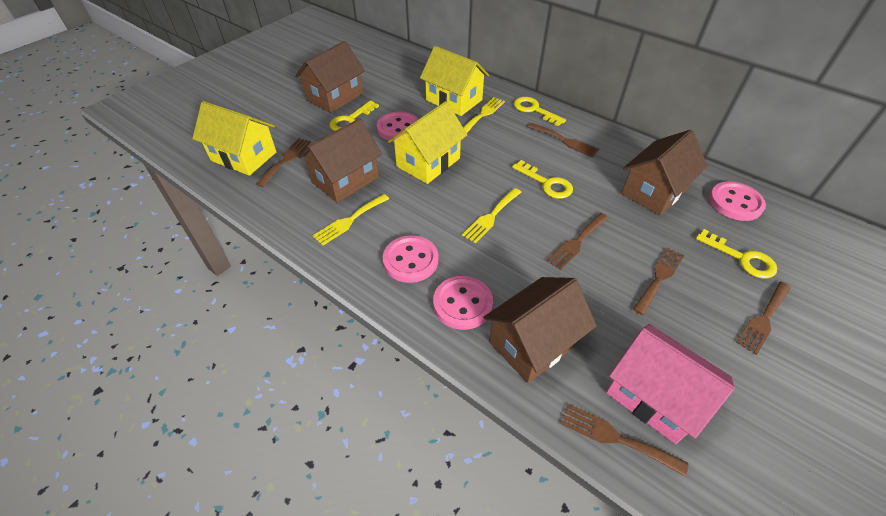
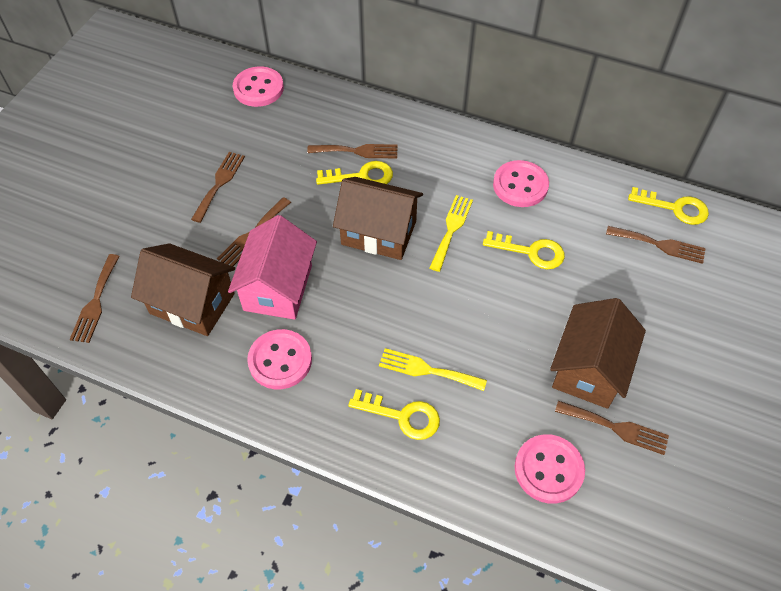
brown house: [295,41,365,113] [298,118,382,203] [483,277,597,383] [621,130,708,216] = 4 -> [131,243,235,336] [333,177,423,260] [550,298,646,409] = 3
yellow fork: [313,194,389,246] [462,188,521,243] [463,97,505,133] = 3 -> [379,348,487,391] [429,195,473,272] = 2
yellow house: [192,101,276,176] [388,101,467,184] [420,46,489,116] = 3 -> none = 0

